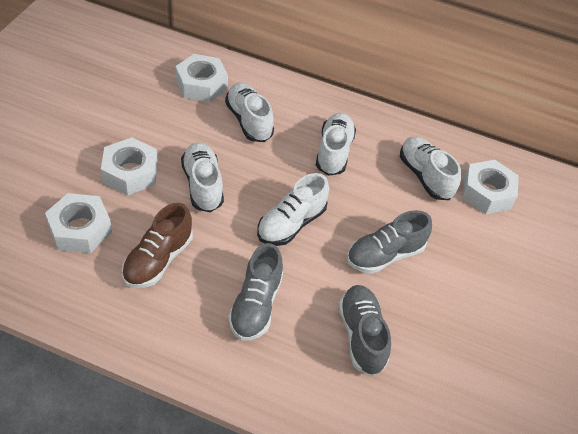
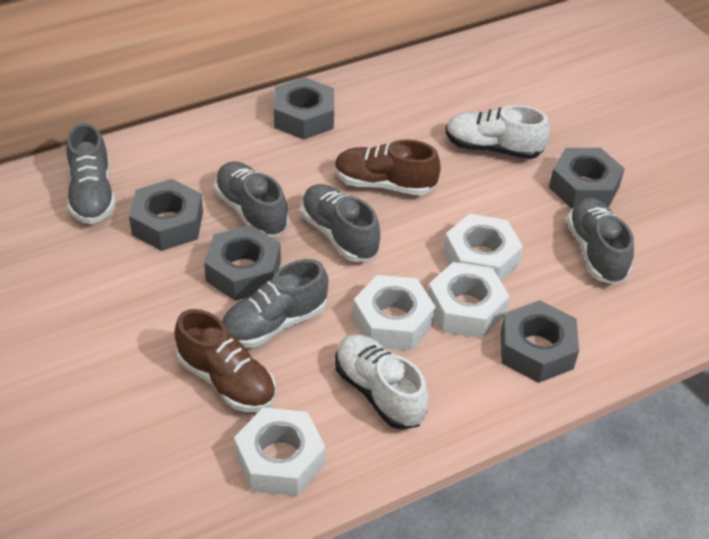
brown shoe: [122,203,193,288] = 1 -> [174,309,276,412] [334,139,441,196] = 2
grey nut: none = 0 -> [129,179,203,251] [204,225,281,301] [274,77,334,140] [501,300,579,383] [549,148,625,209] = 5
grey shoe: [228,243,283,341] [339,285,391,376] [347,210,432,274] = 3 -> [66,123,115,224] [214,161,289,237] [222,259,328,348] [301,184,380,262] [567,197,634,284] = 5
white shoe: [181,142,224,212] [225,82,274,142] [257,173,329,246] [316,113,356,176] [400,136,461,200] = 5 -> [335,335,429,429] [445,105,550,159] = 2

